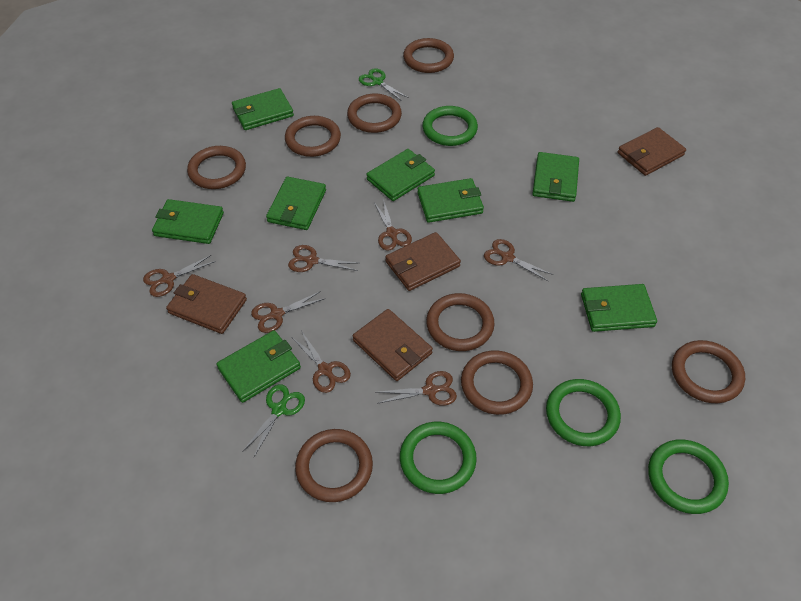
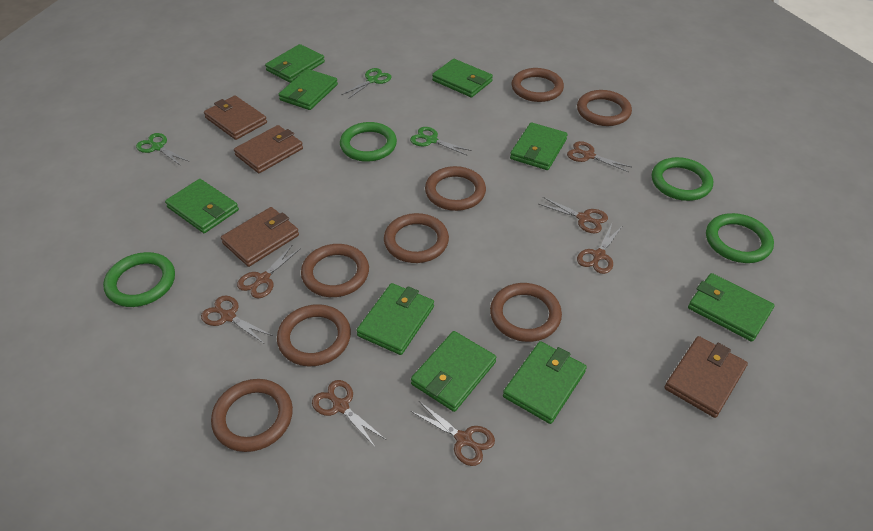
green scissors: [242,384,305,457] [359,68,409,101] = 2 -> [136,133,188,166] [341,68,391,99] [410,127,472,155] = 3
green wallet: [152,199,224,244] [216,330,301,403] [232,88,294,130] [266,177,326,230] [366,149,435,201] [417,178,484,223] [532,152,579,202] [581,284,657,332] = 8 -> [165,179,239,233] [265,44,325,83] [279,69,338,110] [356,283,434,355] [411,331,496,412] [432,59,493,97] [503,341,587,424] [510,122,568,170] [688,273,775,342] = 9

